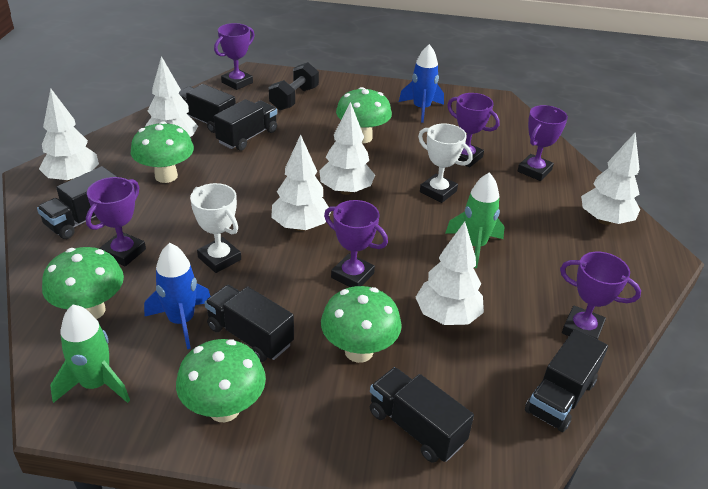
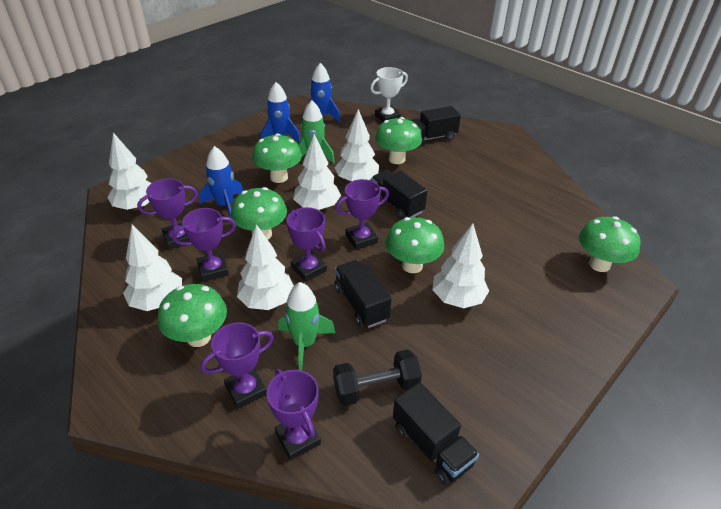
black truck: [37,166,117,239] [179,84,236,133] [204,285,294,362] [214,99,277,151] [370,367,474,463] [525,329,608,432] = 6 -> [334,260,391,328] [371,170,427,219] [393,382,479,485] [410,106,461,146] = 4
blue rocket: [144,243,211,349] [399,44,444,123] = 2 -> [199,146,243,218] [261,82,300,142] [303,63,341,122] = 3
green mushroom: [42,247,124,319] [131,121,194,183] [176,339,266,422] [321,286,402,363] [336,87,392,143] = 5 -> [158,284,227,347] [231,187,287,239] [252,133,302,183] [375,117,422,164] [385,217,444,273] [579,216,641,272] = 6
white trophy: [190,183,241,273] [418,124,473,203] = 2 -> [370,67,408,122] = 1

